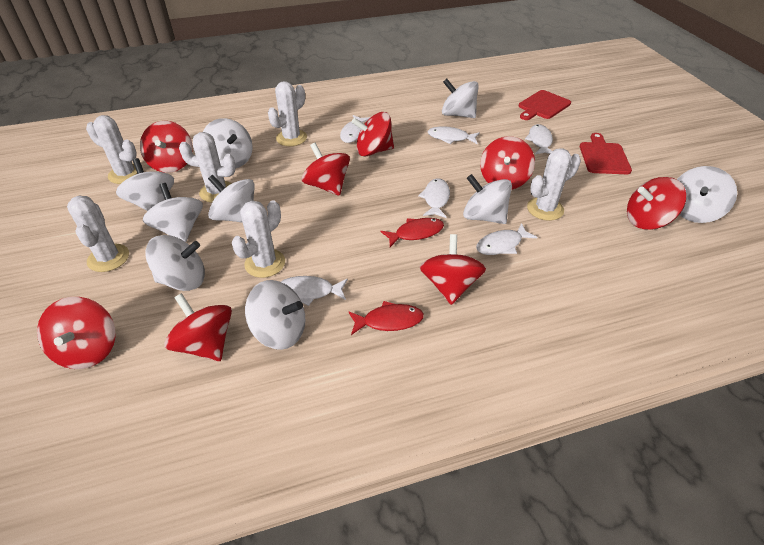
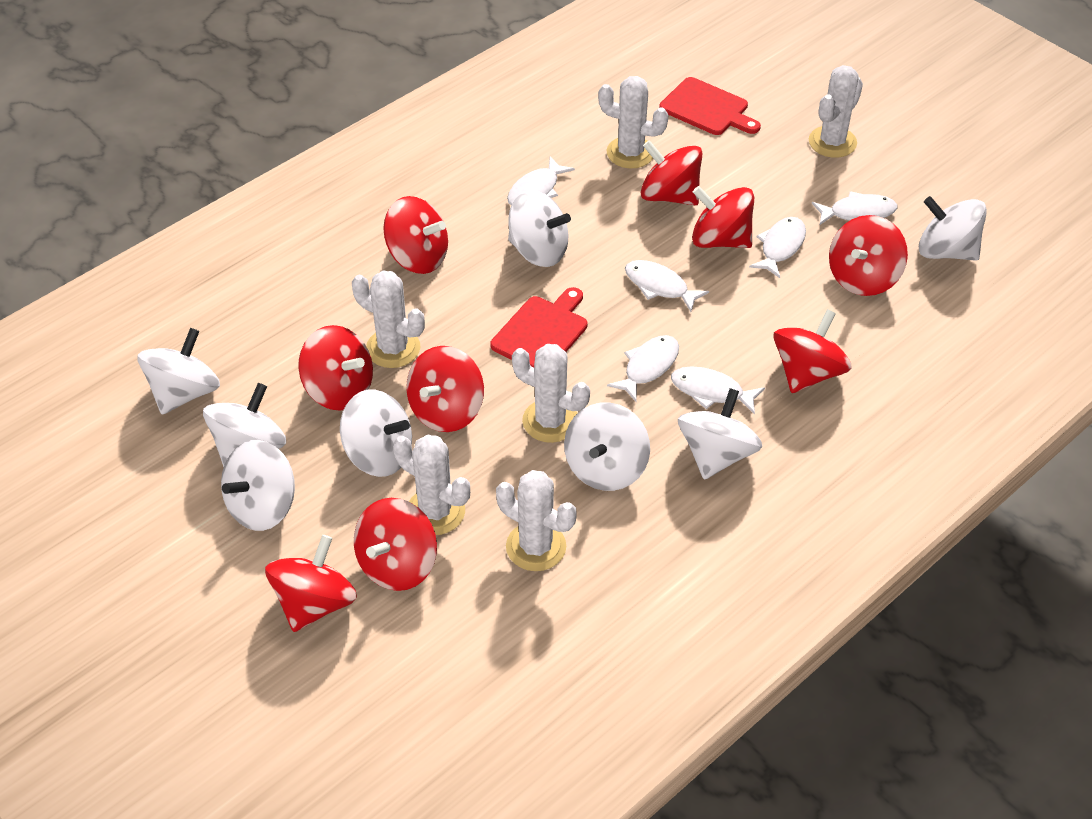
red fish: [348,301,424,335] [381,218,444,247] = 2 -> none = 0
red spinning top: [37,297,116,369] [140,121,193,173] [164,293,232,361] [302,143,350,196] [352,112,394,156] [420,234,486,305] [480,136,535,189] [627,177,686,230] = 8 -> [265,535,357,632] [299,325,373,411] [354,498,437,591] [383,196,448,274] [406,346,484,432] [640,140,703,205] [692,186,754,248] [773,309,852,393] [829,215,908,296] = 9
white spinning top: [116,158,174,211] [143,183,203,242] [145,235,205,291] [203,118,253,168] [208,175,254,223] [245,280,305,350] [442,79,479,118] [463,174,512,224] [677,166,737,223] = 9 -> [137,328,220,414] [203,383,286,467] [221,440,295,531] [340,390,412,477] [508,190,571,267] [564,402,650,491] [678,388,762,480] [919,196,987,261] = 8

